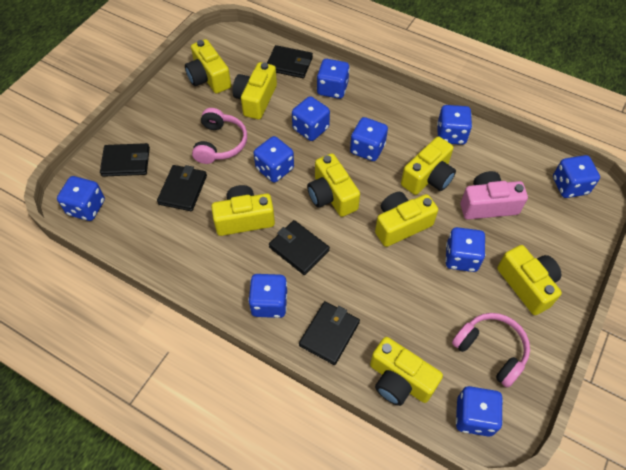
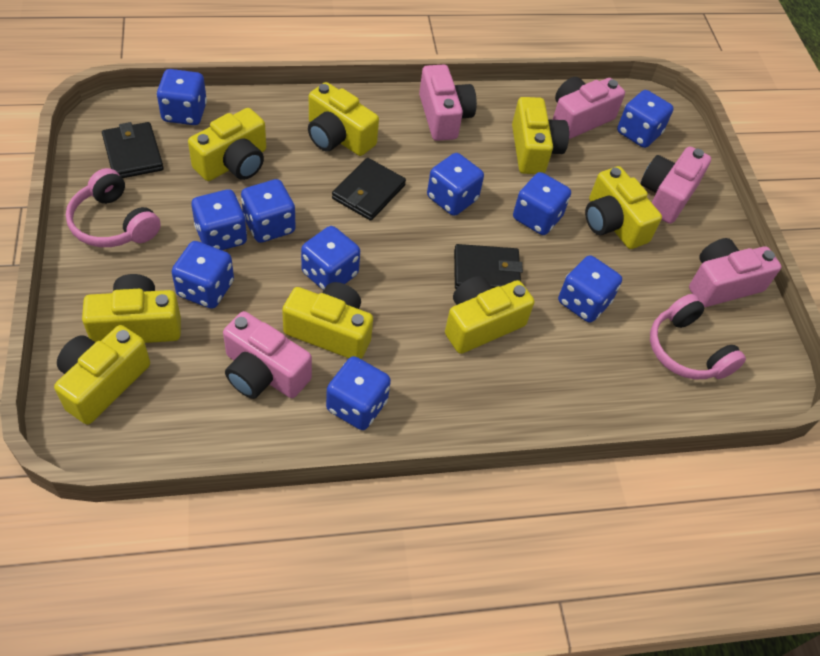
black wallet: [100,143,150,177] [157,165,207,211] [267,45,313,78] [269,220,330,275] [299,301,360,365] = 5 -> [102,122,164,178] [332,158,406,221] [454,244,523,289] = 3
pink camera: [460,171,528,220] = 1 -> [223,311,312,399] [419,64,477,141] [553,77,625,139] [641,146,711,224] [689,238,781,307] = 5

